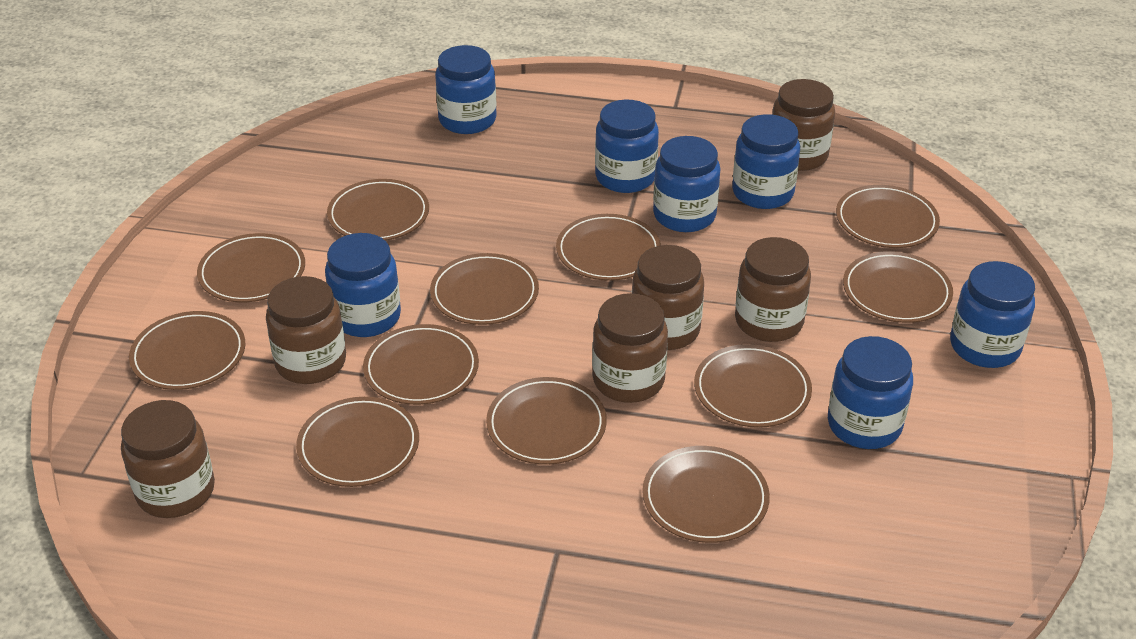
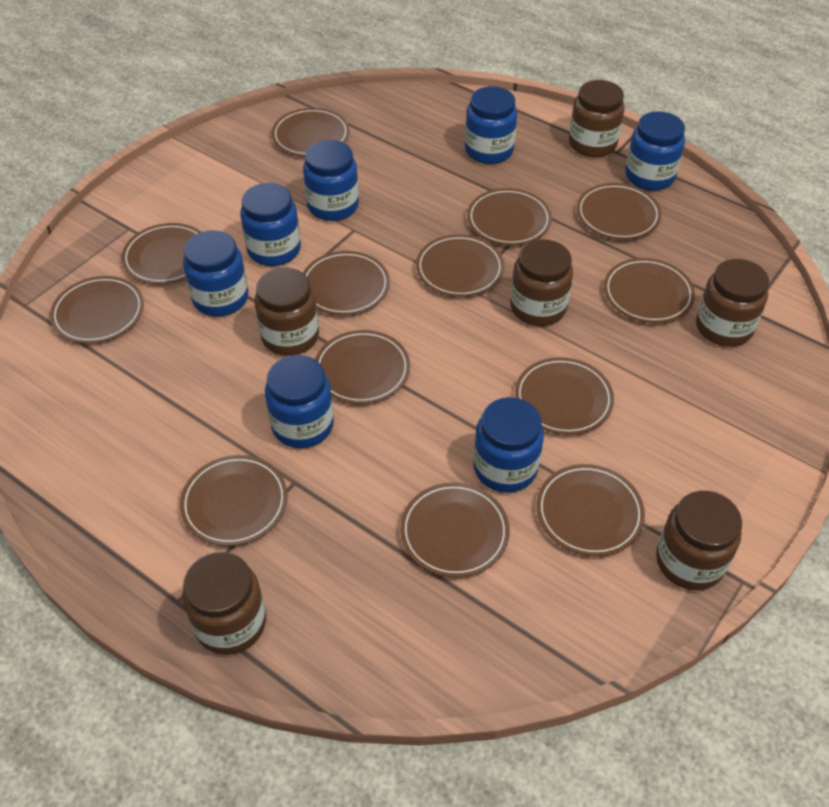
brown plate: [129,311,245,390] [197,233,305,302] [296,397,419,487] [327,179,429,241] [363,324,479,405] [430,253,539,325] [486,377,607,465] [556,214,661,281] [642,446,770,543] [694,344,812,428] [836,185,940,248] [843,251,953,323] = 12 -> [50,276,144,343] [121,223,201,284] [180,455,288,546] [272,108,350,156] [303,251,390,315] [315,330,410,404] [400,482,509,578] [416,234,504,297] [467,188,552,245] [515,357,614,435] [536,464,645,557] [577,183,661,240] [604,258,695,323] = 13

